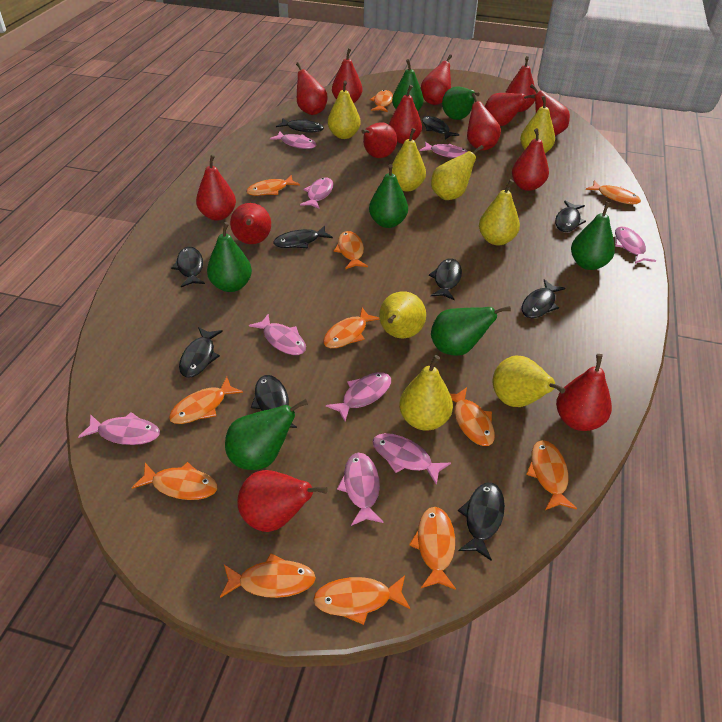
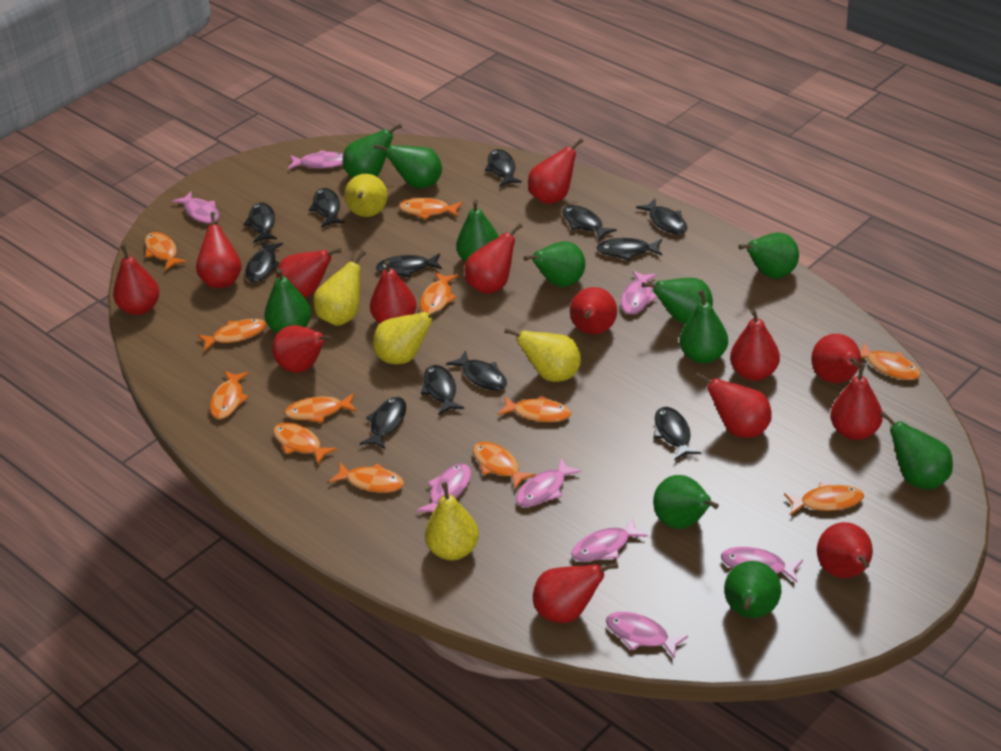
black fish: [171,247,205,287] [179,327,223,378] [251,375,297,428] [273,226,333,248] [276,118,324,132] [422,116,460,140] [429,259,462,300] [458,483,505,561] [522,279,565,318] [555,201,586,232] = 10 -> [243,203,277,243] [245,241,283,282] [309,188,345,228] [360,397,406,449] [376,253,442,278] [421,365,464,415] [446,350,507,391] [485,149,522,187] [562,205,617,241] [596,238,662,260] [636,199,687,235] [653,407,701,460] = 12
green pear: [207,222,252,292] [225,399,308,470] [369,164,408,228] [392,59,424,111] [431,306,511,356] [442,87,480,120] [571,202,615,270] = 7 -> [264,268,311,333] [342,123,402,178] [374,144,442,189] [456,200,499,262] [524,241,585,287] [642,278,713,324] [653,475,719,529] [679,290,728,364] [724,561,781,618] [738,232,799,279] [880,411,953,489] = 11
pink fish: [78,412,160,445] [249,314,306,355] [270,131,316,149] [300,177,333,209] [326,372,391,421] [337,453,384,526] [372,433,451,485] [419,142,468,158] [615,227,656,264] = 9 -> [172,191,220,223] [288,150,343,169] [416,464,471,513] [516,459,582,507] [571,518,648,562] [606,612,688,659] [621,271,658,314] [721,547,803,582] = 8
yellow pear: [328,81,361,139] [379,291,426,338] [392,128,426,192] [399,355,453,430] [431,145,483,200] [479,179,520,245] [493,355,566,407] [520,96,555,153] = 8 -> [313,250,366,326] [344,174,388,217] [373,309,443,364] [425,482,479,560] [504,328,581,382] = 5

